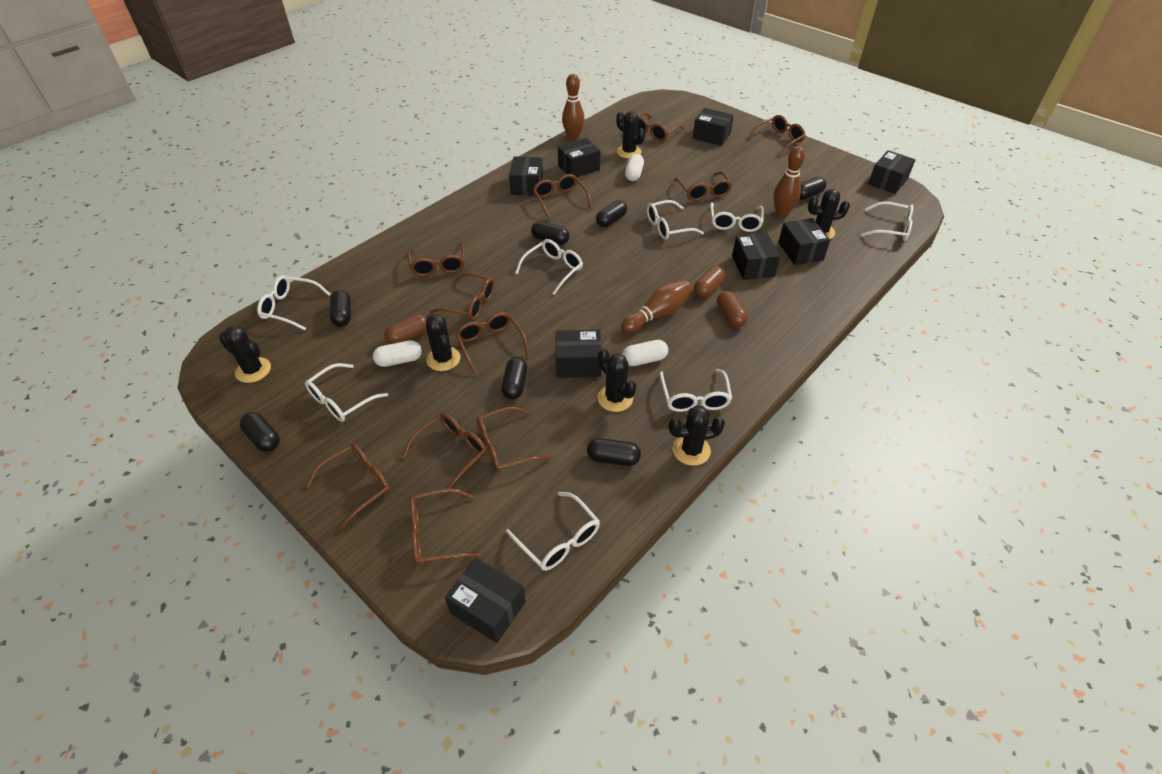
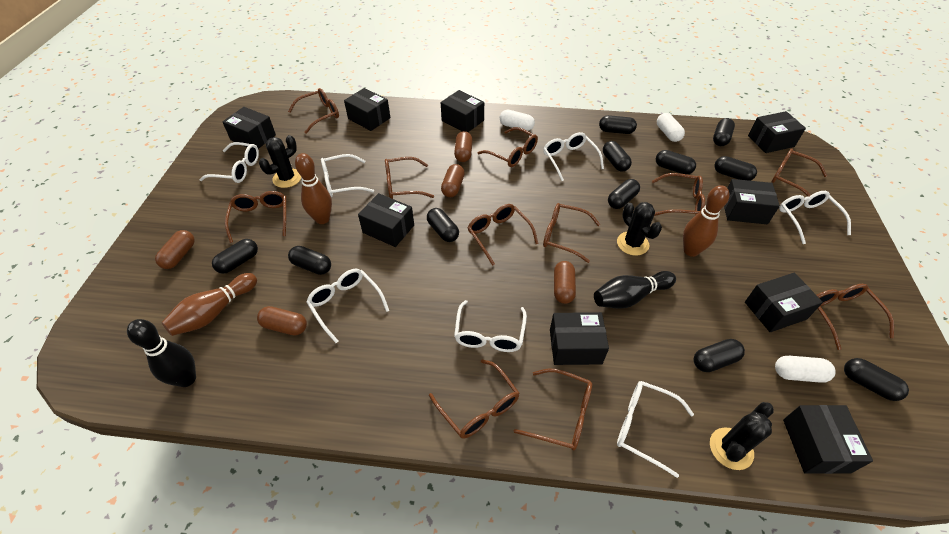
black bowling pin: none = 0 -> [127,319,196,387] [594,271,676,309] = 2
black box: [445,558,525,643] [509,157,543,196] [556,330,602,378] [558,138,600,177] [693,108,734,146] [732,233,780,280] [778,218,830,265] [868,150,916,194] = 8 -> [222,107,276,149] [344,88,390,131] [358,193,414,247] [441,90,484,132] [550,312,609,365] [724,179,780,224] [745,273,823,332] [748,111,806,153] [783,405,873,474] = 9
black cactus: [219,325,271,383] [426,314,461,371] [598,349,636,412] [616,111,645,159] [669,405,725,466] [808,189,850,239] = 6 -> [259,135,301,188] [617,202,662,256] [710,402,774,470] = 3
black capsule: [240,412,280,452] [330,290,351,327] [501,357,527,400] [531,221,569,245] [587,438,641,466] [596,200,627,227] [799,177,826,200] = 7 -> [212,239,258,274] [288,246,331,275] [427,208,459,242] [599,115,637,134] [603,141,632,172] [608,179,640,209] [656,150,696,175] [694,339,745,372] [713,118,735,146] [714,156,757,181] [844,358,909,401] = 11
brown capsule: [385,314,427,344] [694,266,725,298] [717,291,748,327] = 3 -> [155,230,195,269] [257,306,307,336] [441,164,465,197] [454,131,472,162] [554,261,576,304] = 5
white glasses: [257,275,331,330] [305,363,388,422] [506,492,600,571] [515,239,583,295] [647,200,704,240] [660,369,732,412] [710,202,764,232] [861,202,914,241] = 8 -> [199,142,259,183] [306,269,389,343] [321,154,374,197] [454,300,527,352] [543,132,604,181] [617,381,694,478] [779,191,851,244] = 7

